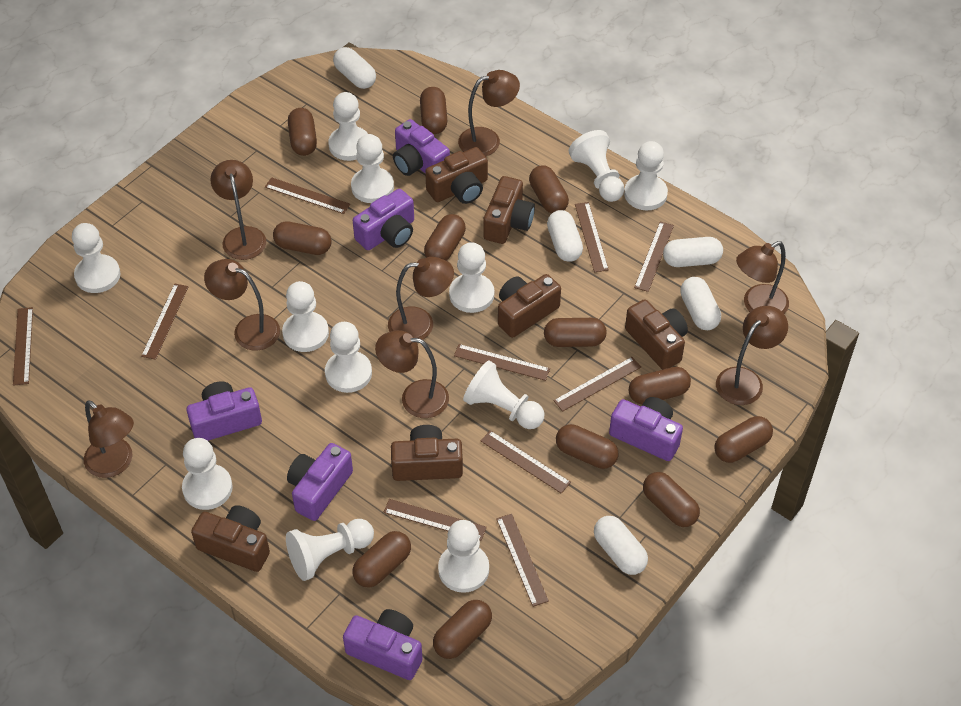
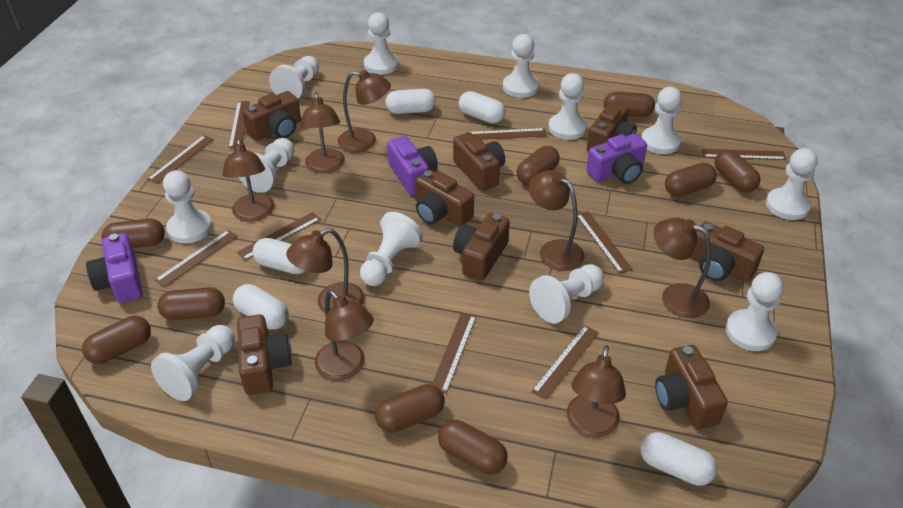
brown camera: [191,505,270,572] [391,425,463,481] [425,147,488,204] [483,176,535,244] [498,274,561,338] [625,299,688,370] = 6 -> [237,314,292,395] [242,91,301,141] [415,170,474,227] [453,132,505,191] [453,213,510,281] [587,102,637,152] [655,345,728,429] [690,222,764,282] = 8
brown capsule: [273,221,332,255] [288,108,317,156] [353,531,411,588] [420,87,447,134] [424,214,466,261] [433,600,492,659] [529,165,569,214] [544,318,607,347] [556,424,618,469] [629,367,691,405] [643,472,700,527] [714,416,773,463] = 12 -> [82,316,151,364] [102,219,165,248] [157,287,225,320] [375,384,445,433] [438,420,508,474] [517,146,560,185] [604,92,655,117] [665,163,717,197] [714,150,761,192] = 9
brown ruler: [13,307,33,386] [141,283,189,360] [265,177,350,214] [383,499,487,541] [454,344,550,381] [481,430,571,494] [496,514,549,607] [553,357,641,412] [575,202,609,272] [634,221,674,292] = 10 -> [147,135,214,184] [155,230,238,287] [228,101,250,148] [236,212,321,261] [432,312,476,394] [467,128,547,140] [532,325,599,400] [577,211,633,274] [701,149,786,160] = 9
purple camera: [186,381,262,441] [287,443,353,521] [343,609,423,680] [353,189,414,250] [393,119,450,176] [609,397,683,461] = 6 -> [86,233,143,303] [387,136,438,195] [586,134,647,184] = 3

